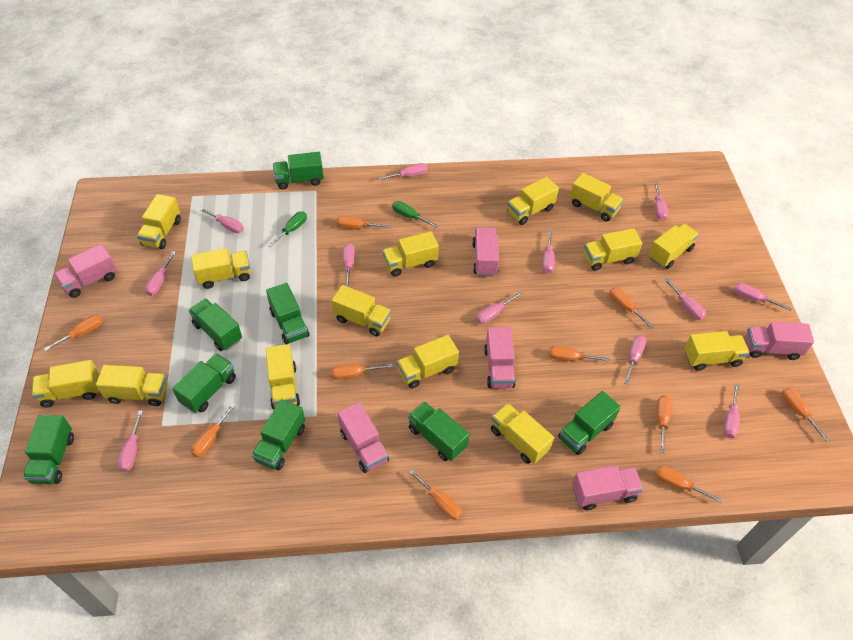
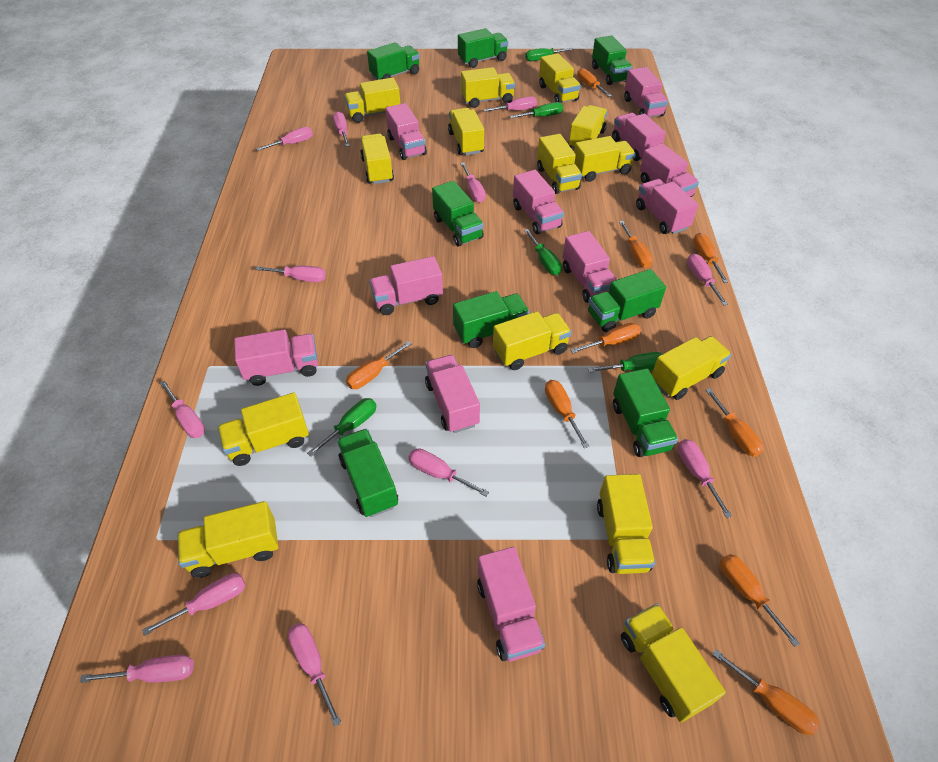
green screwdriver: [268,211,307,247] [392,201,438,228] = 2 -> [307,398,376,457] [510,102,563,118] [524,229,562,275] [525,48,574,61] [588,352,662,373] = 5
orange screwdriver: [44,314,103,351] [191,403,236,457] [331,364,393,380] [336,216,390,229] [409,470,462,520] [548,346,610,362] [609,287,654,329] [654,466,722,503] [657,395,671,453] [782,388,829,442] = 10 -> [346,341,412,389] [545,380,589,448] [570,323,641,354] [577,68,612,97] [619,221,653,268] [693,233,728,283] [706,388,763,457] [712,649,820,735] [720,554,800,647] = 9
pink truck: [54,244,117,298] [338,402,389,473] [472,227,499,277] [484,327,516,388] [572,465,643,510] [745,322,814,360] = 6 -> [234,329,318,386] [369,256,443,315] [385,103,427,160] [425,355,480,433] [477,547,545,661] [513,170,564,234] [563,231,617,303] [612,113,666,161] [624,67,668,118] [636,179,698,234] [640,143,699,197] = 11

